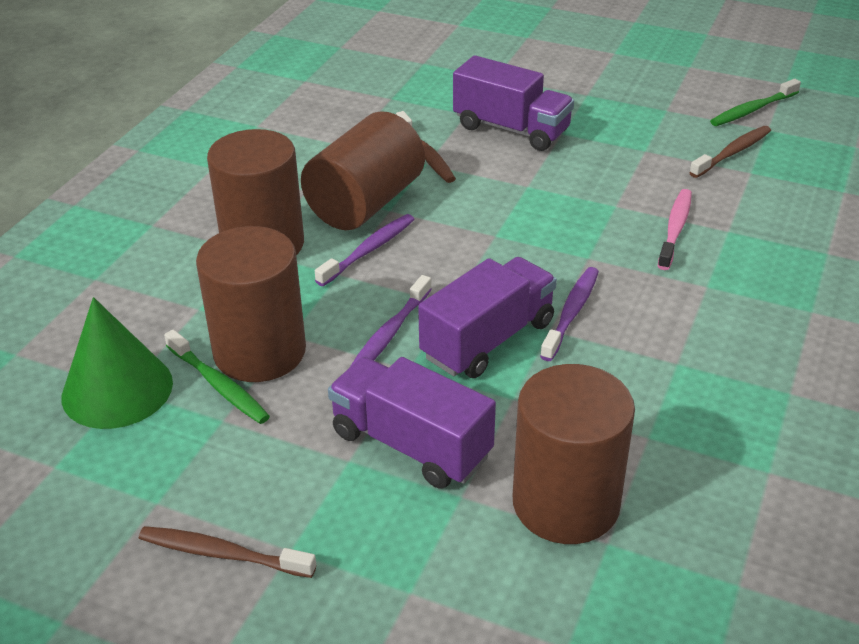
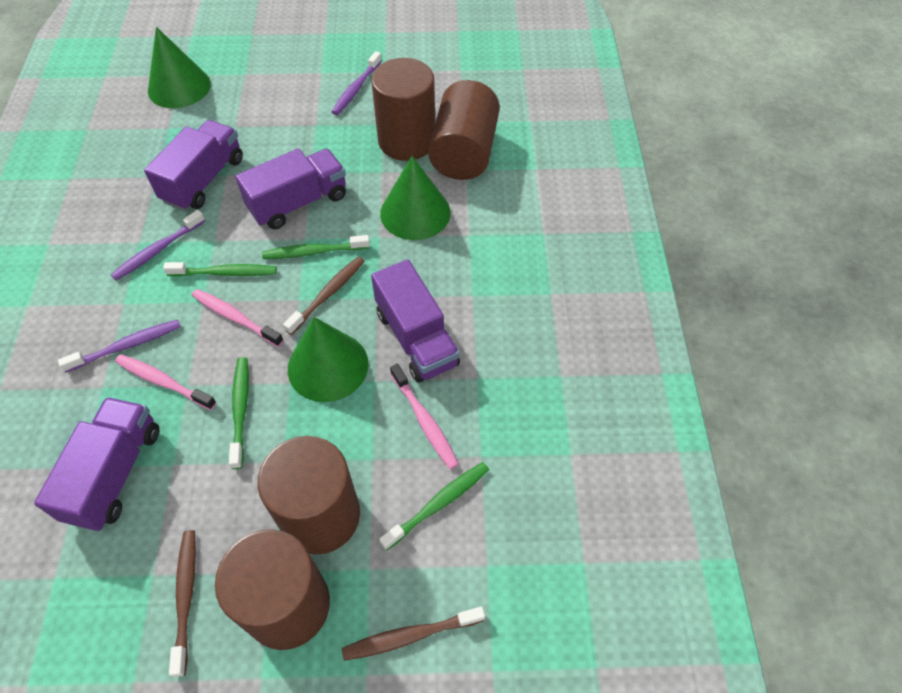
green cone: [62,297,173,429] = 1 -> [148,27,211,108] [288,317,368,402] [380,156,451,240] = 3
green toothbrush: [164,329,270,424] [710,79,801,126] = 2 -> [163,262,277,277] [229,357,249,469] [262,235,370,259] [379,462,489,550] = 4
pink toothbrush: [658,189,692,270] = 1 -> [115,354,216,410] [192,289,284,347] [390,364,459,469] = 3
purple truck: [328,357,496,489] [418,257,557,378] [453,55,574,151] = 3 -> [34,397,159,531] [144,120,243,211] [235,148,346,229] [371,259,460,383] = 4

